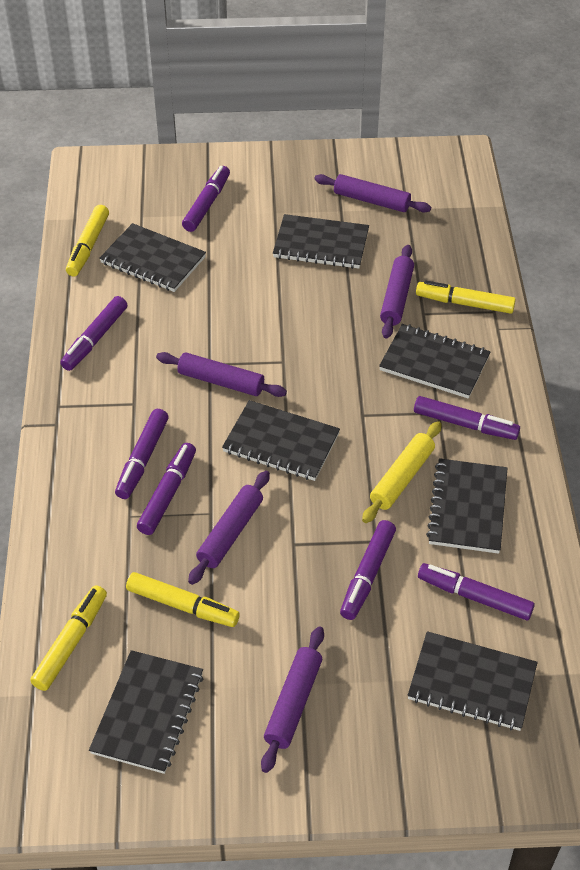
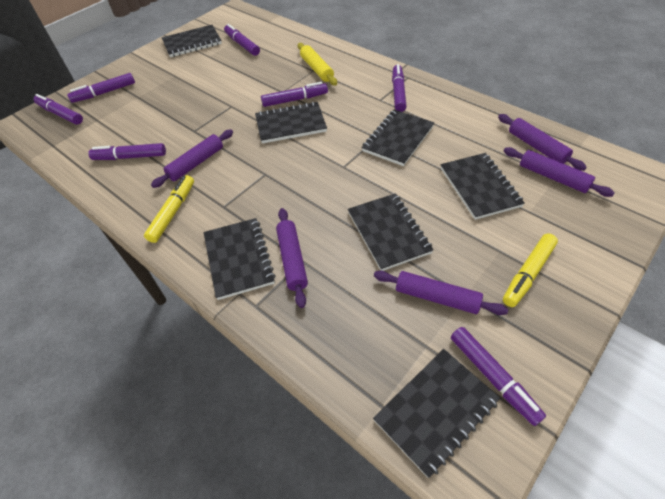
yellow marker: [30,585,107,691] [66,205,109,276] [126,572,240,627] [416,280,516,314] = 4 -> [144,175,194,243] [503,233,558,307] = 2

